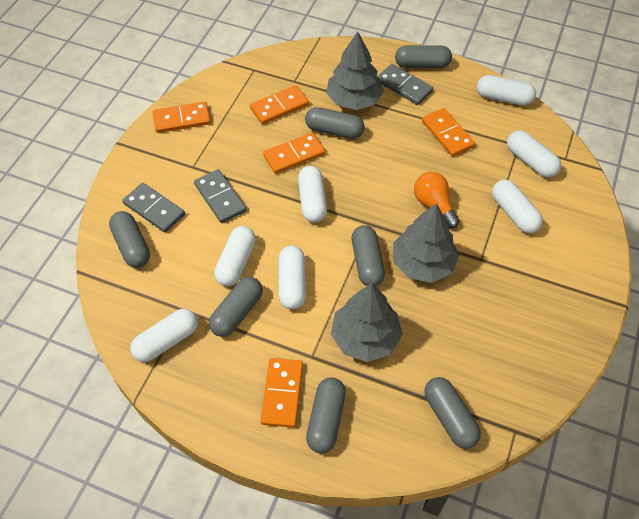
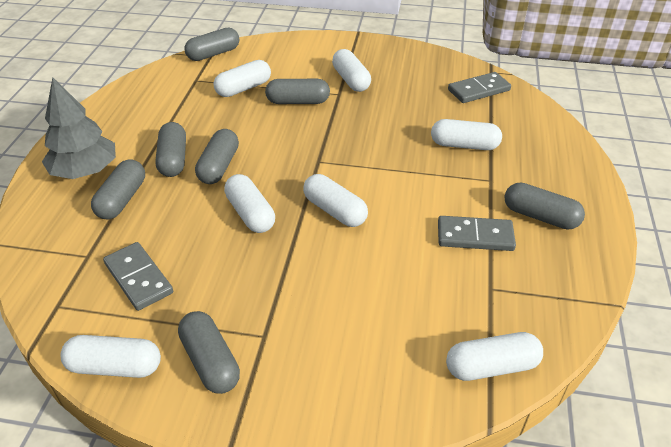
grey tree: [326,32,384,110] [331,284,403,362] [393,203,460,283] = 3 -> [42,77,116,179] = 1
orange domino: [153,101,211,133] [250,85,309,124] [261,358,303,428] [263,133,325,174] [422,108,475,157] = 5 -> none = 0
orange light bulb: [414,172,459,228] = 1 -> none = 0

